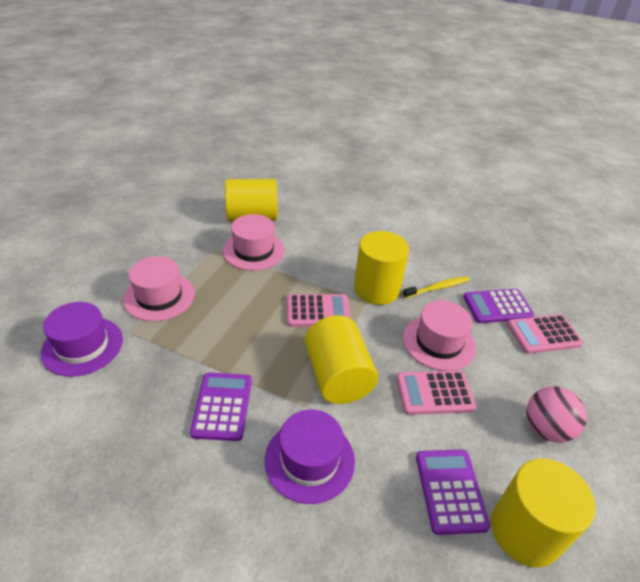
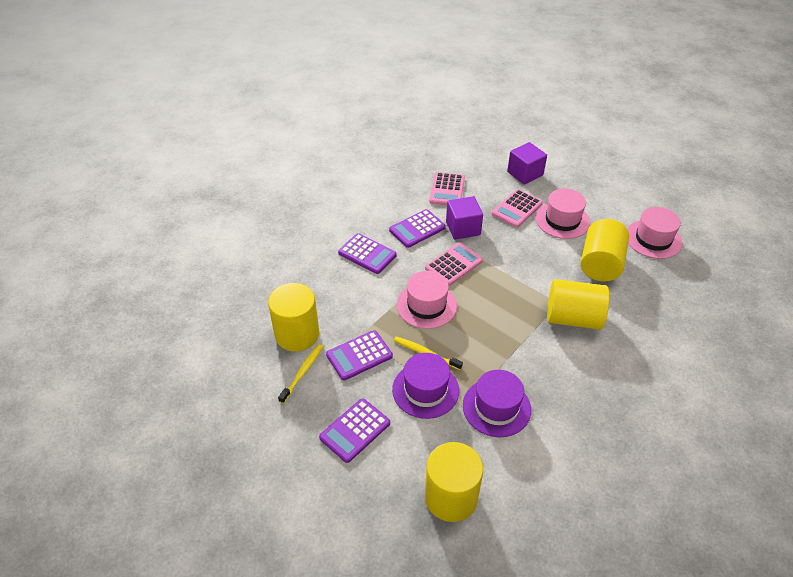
pink ball: [526,387,587,443] = 1 -> none = 0
purple calculator: [190,372,252,441] [416,450,490,535] [463,289,534,323] = 3 -> [319,398,390,463] [326,330,393,380] [338,233,397,274] [389,209,446,248] = 4
purple cube: none = 0 -> [446,196,483,240] [507,142,547,185] = 2
yellow toothbrush: [403,276,470,298] = 1 -> [278,344,323,404] [394,336,463,370] = 2

